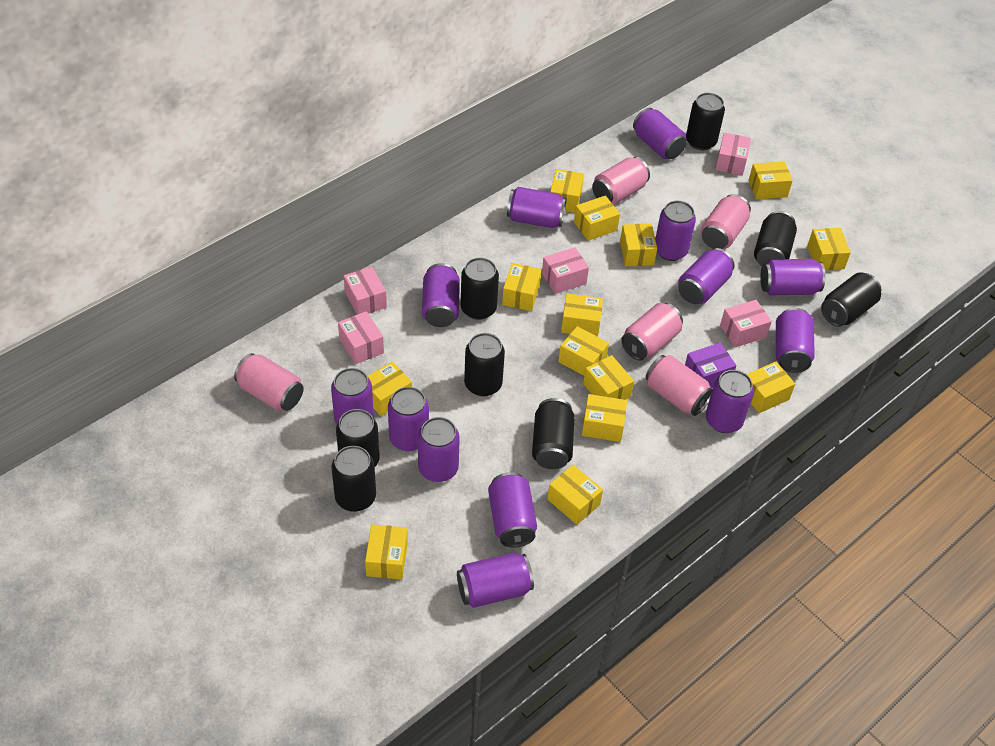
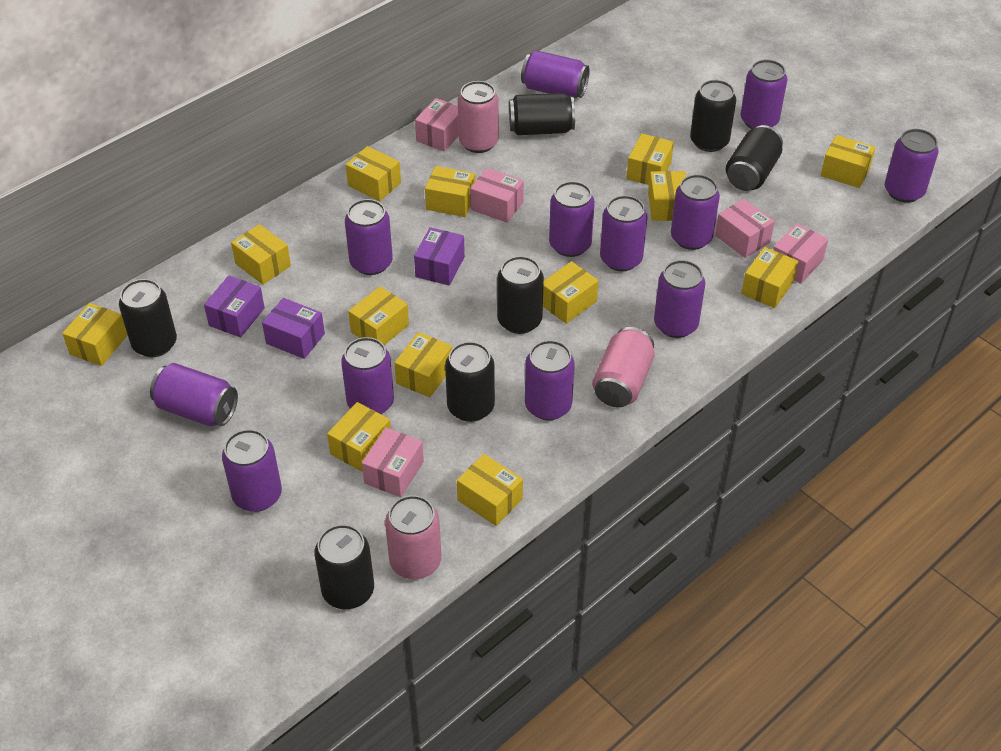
black can: [331,446,376,512] [336,409,379,467] [461,258,499,320] [464,333,505,396] [532,398,575,469] [686,93,725,150] [754,211,797,266] [821,272,881,327] = 8 -> [119,279,177,357] [314,524,374,609] [445,342,495,422] [497,256,544,334] [509,93,575,135] [690,80,736,152] [726,125,783,191] = 7
pink can: [234,353,304,411] [592,157,650,205] [621,303,683,361] [646,355,712,416] [701,194,751,249] = 5 -> [385,495,441,579] [458,81,499,153] [592,327,655,407] = 3
purple box: [685,343,736,388] = 1 -> [204,276,265,338] [262,298,325,359] [414,227,465,286] = 3
purple can: [331,368,374,424] [388,387,429,451] [418,417,460,482] [422,263,460,327] [457,553,534,608] [488,472,537,547] [507,187,566,228] [633,108,687,159] [655,201,696,261] [678,248,734,304] [706,370,754,433] [760,259,826,295] [776,308,815,373] = 13 -> [150,363,238,426] [222,429,282,512] [341,337,394,414] [345,199,393,275] [521,50,590,98] [525,340,575,420] [549,181,595,257] [600,195,647,271] [654,260,705,338] [671,174,720,250] [741,60,787,129] [885,129,939,203] = 12
yellow box: [365,524,408,580] [367,361,412,416] [502,263,541,311] [547,465,603,525] [550,169,584,213] [558,326,609,376] [561,294,603,337] [574,196,620,241] [582,394,627,442] [583,355,634,400] [620,224,657,266] [747,361,795,413] [749,161,793,199] [807,228,851,270] = 14 -> [62,303,128,366] [231,224,291,285] [327,402,391,472] [346,146,401,201] [348,286,409,345] [394,332,452,398] [425,166,475,217] [457,454,523,526] [543,261,599,324] [626,133,674,185] [648,171,686,221] [741,247,798,308] [821,135,875,188] = 13

